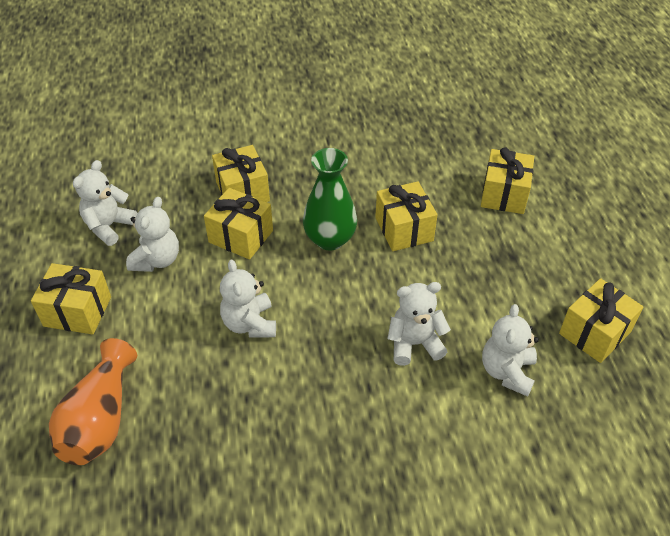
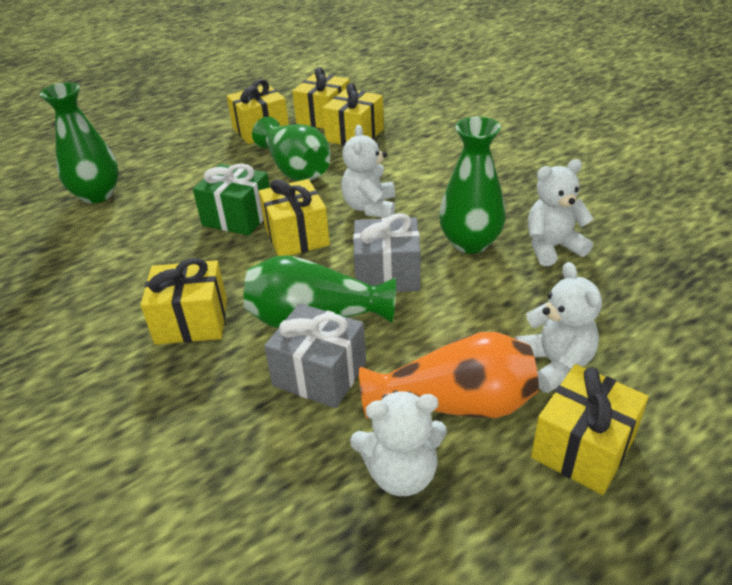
green gift: none = 0 -> [193,164,270,236] = 1
green vase: [303,148,357,251] = 1 -> [40,83,119,203] [244,255,396,328] [252,117,331,181] [439,117,506,254] = 4
grey gift: none = 0 -> [264,303,366,408] [353,213,420,292] = 2
white teddy bear: [73,160,137,246] [126,197,179,272] [220,259,276,337] [387,282,451,366] [482,304,539,397] = 5 -> [341,125,395,218] [350,391,447,496] [515,262,602,393] [528,159,594,266] = 4

